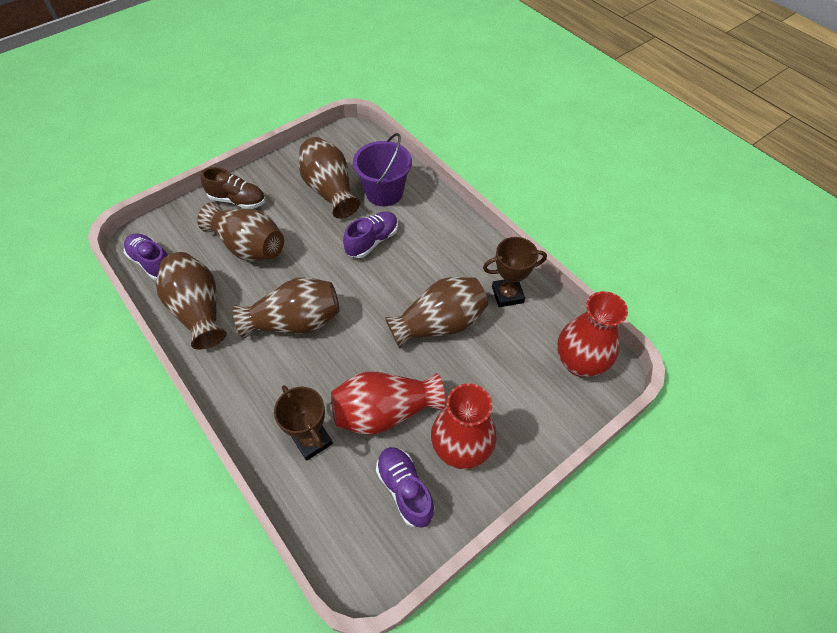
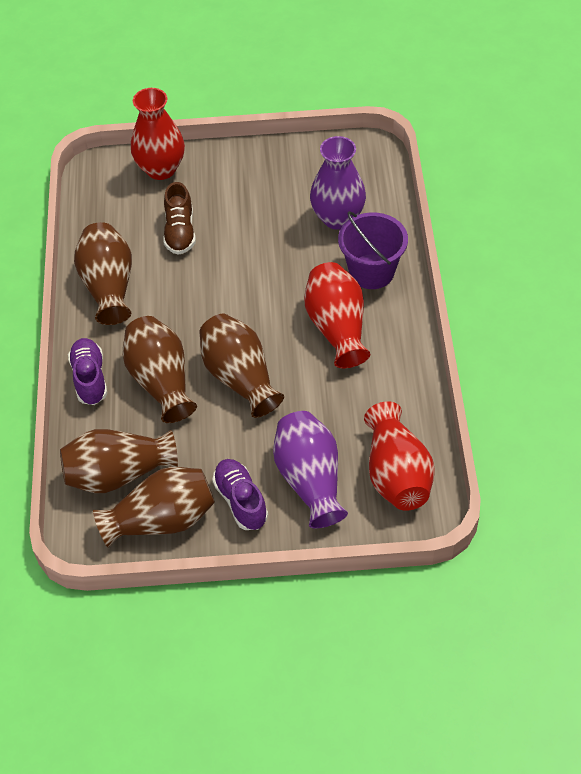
brown trophy: [274,385,333,461] [483,237,547,307] = 2 -> none = 0
purple shoe: [124,233,168,280] [343,211,398,258] [376,447,435,528] = 3 -> [68,338,107,405] [212,459,268,530] = 2
purple vase: none = 0 -> [273,411,348,528] [310,136,366,230] = 2

